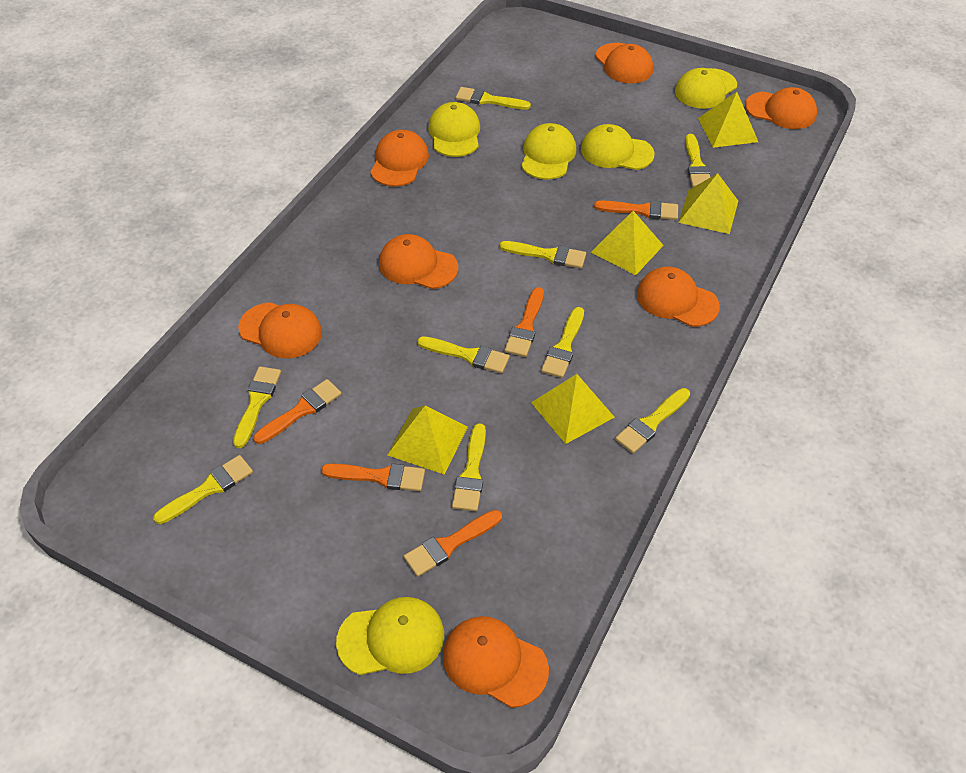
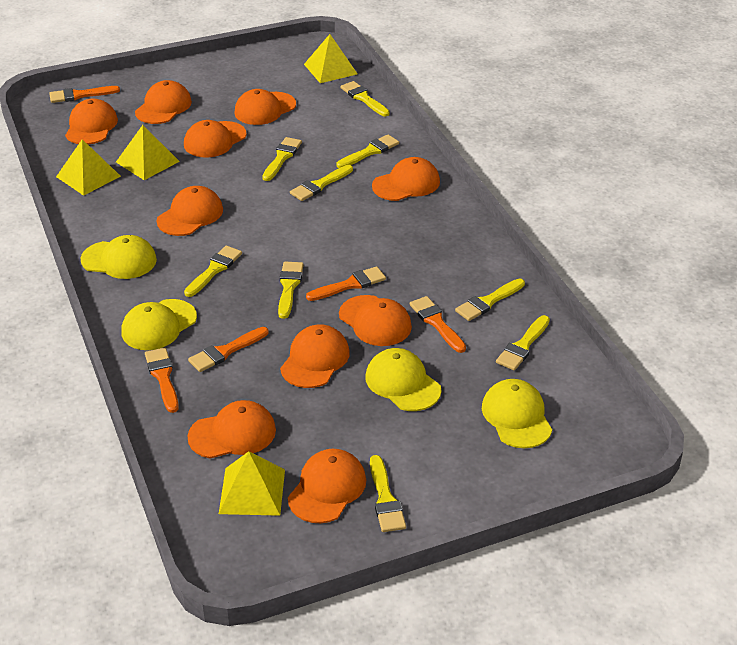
orange cap: [238,302,322,358] [370,130,429,187] [379,234,458,289] [443,616,549,708] [595,43,653,83] [637,266,720,327] [745,87,817,129] = 7 -> [65,99,118,145] [135,80,192,124] [157,186,223,236] [184,120,247,158] [188,400,276,459] [234,89,296,125] [280,324,350,388] [288,449,366,523] [339,295,412,346] [372,157,440,201] = 10
yellow cap: [336,597,444,675] [428,102,480,157] [521,123,576,180] [581,124,655,170] [675,68,737,109] = 5 -> [81,235,157,279] [121,299,197,350] [366,348,441,411] [482,379,552,448] = 4
yellow pyramid: [387,405,468,474] [531,374,615,444] [591,211,664,275] [678,173,738,234] [698,92,758,148] = 5 -> [56,139,121,196] [116,125,180,180] [219,451,285,516] [304,34,357,83] = 4

